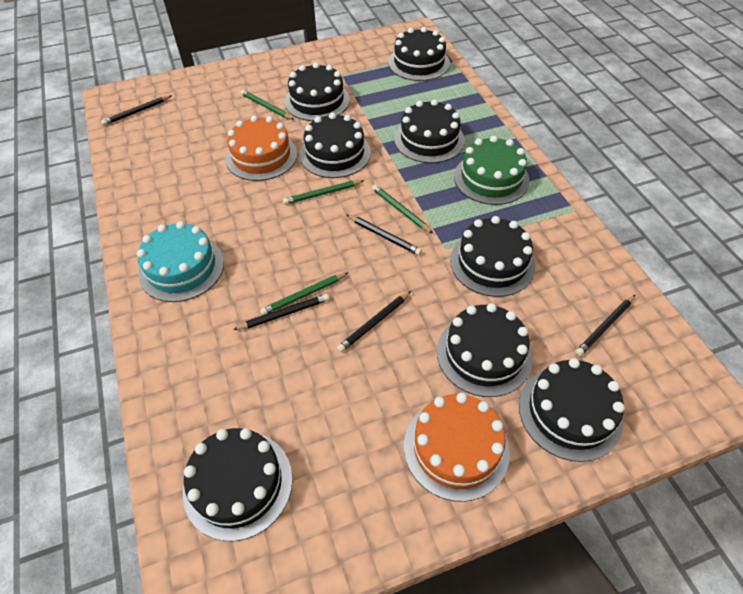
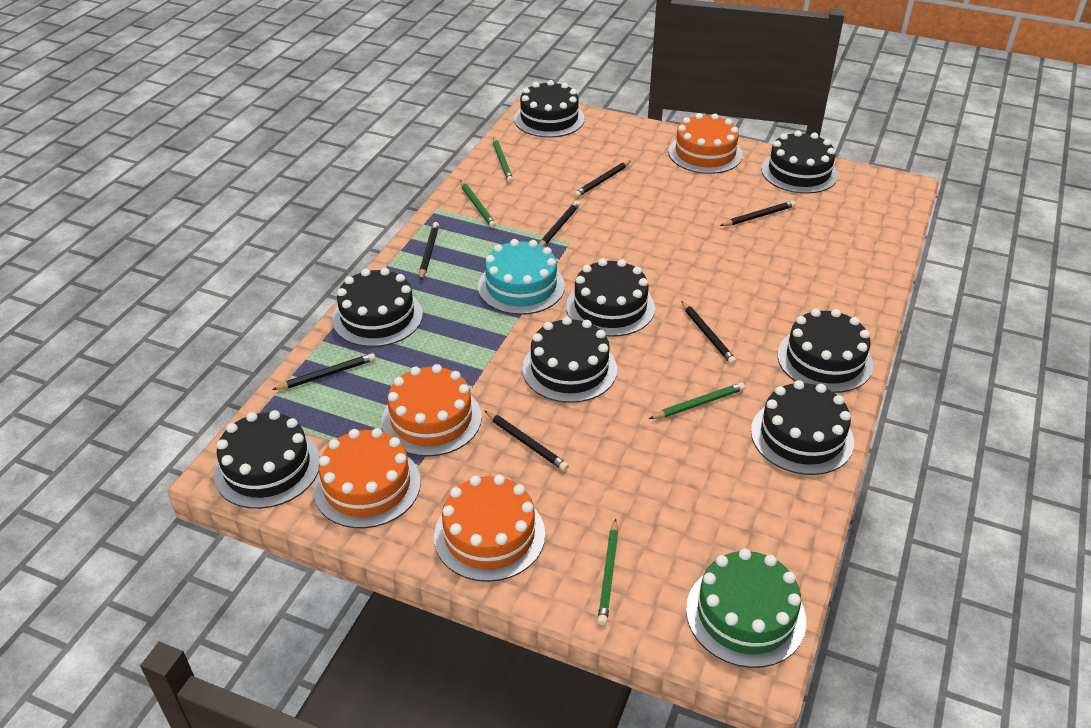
black pencil: [101,96,171,126] [233,294,329,330] [337,291,411,352] [347,215,422,255] [575,295,635,356] = 5 -> [272,353,375,390] [419,222,439,280] [485,411,569,471] [539,201,580,246] [574,161,631,198] [681,301,736,365] [720,200,796,226] = 7
orange cake: [225,115,297,181] [404,393,510,502] = 2 -> [313,428,421,528] [381,364,482,457] [434,475,545,582] [668,113,743,174] = 4

